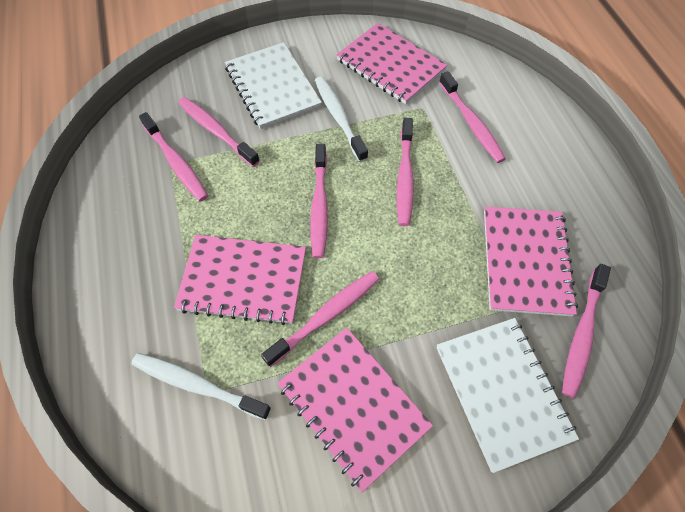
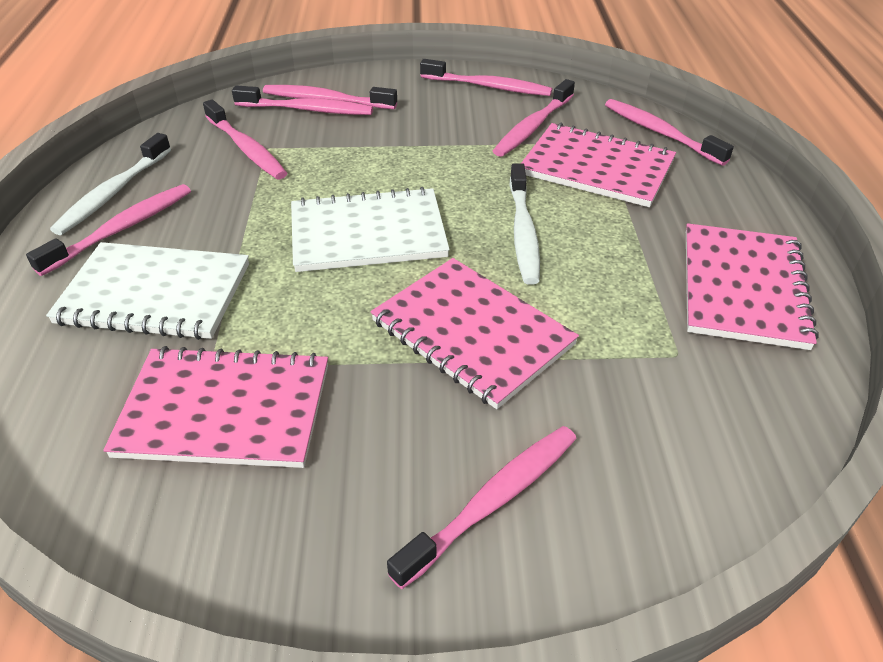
pink toothbrush: [139,112,208,202] [178,97,260,167] [261,271,379,367] [310,144,328,258] [397,118,414,226] [439,71,506,163] [562,264,611,398] = 7 -> [26,184,191,276] [203,100,287,179] [232,85,373,115] [263,85,397,109] [387,426,577,589] [420,59,552,96] [493,79,575,157] [605,99,734,166] = 8

